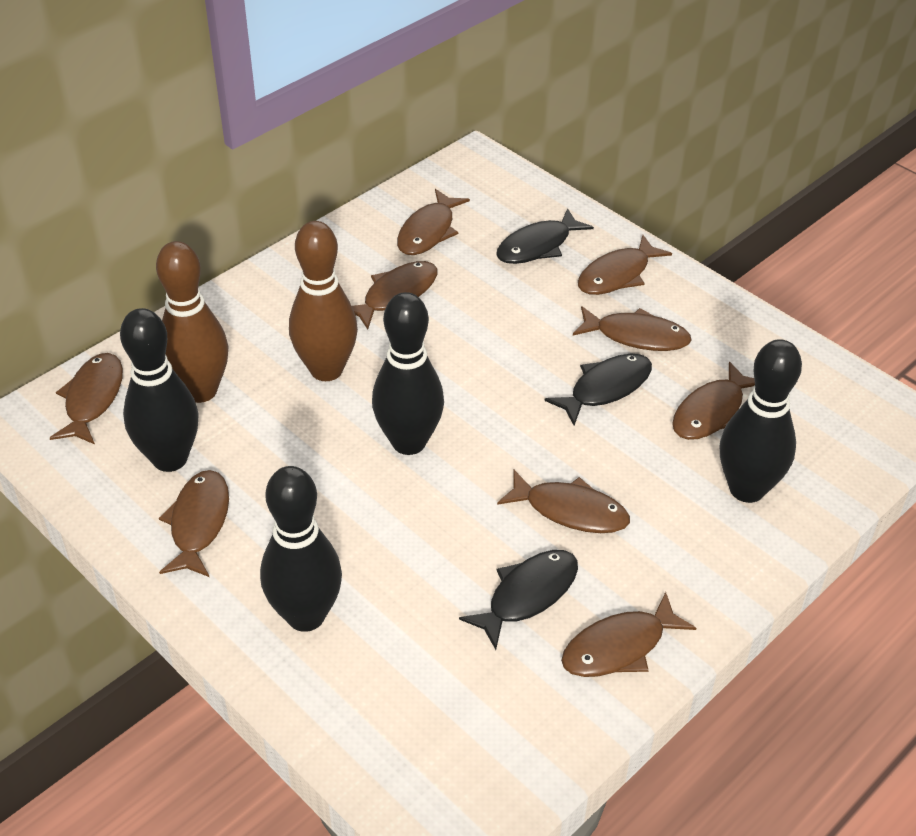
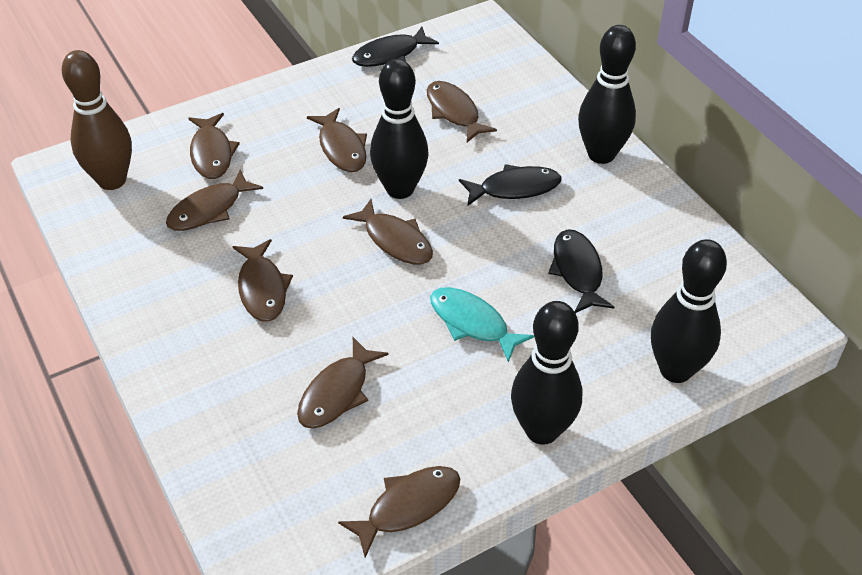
brown bowling pin: [156,241,229,403] [289,221,358,381] = 2 -> [62,50,132,190] = 1
brown fish: [50,353,123,444] [159,470,229,577] [352,261,437,330] [397,189,470,255] [497,470,630,533] [561,592,696,677] [573,306,692,351] [578,235,672,295] [672,361,755,440] = 9 -> [166,170,263,231] [188,113,240,179] [232,239,293,322] [297,337,388,429] [307,108,367,172] [338,466,460,558] [343,199,433,264] [427,81,497,142] = 8
turquoise fish: none = 0 -> [430,287,534,362] = 1

